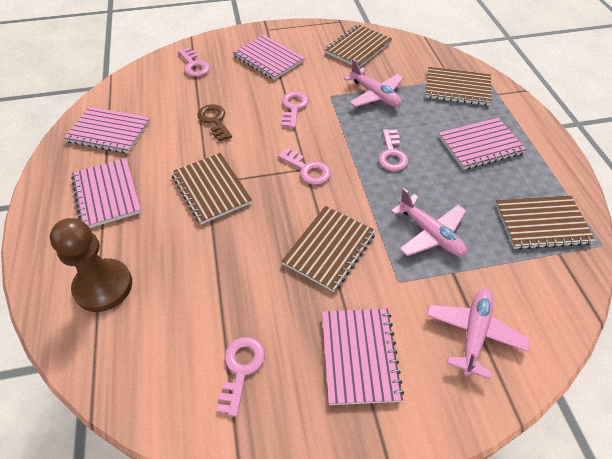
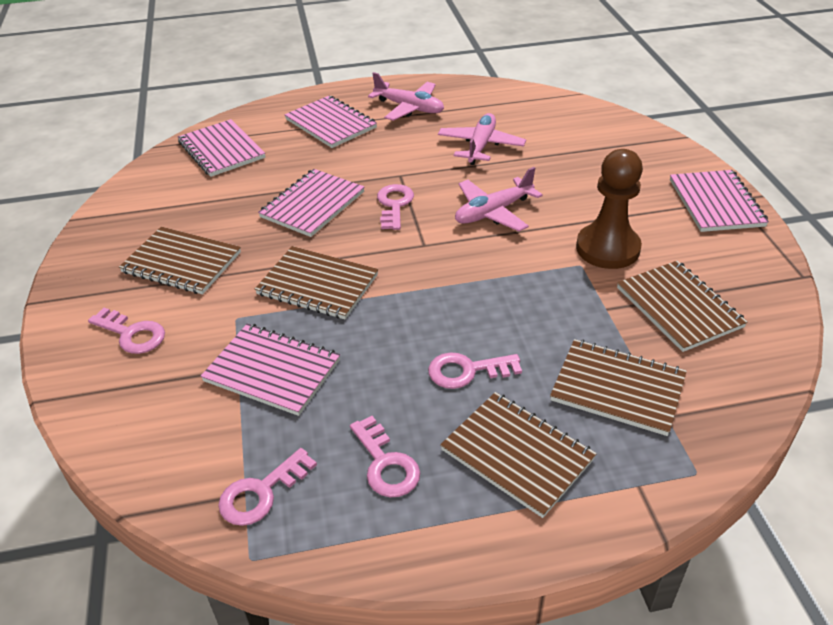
brown key: [197,104,232,141] = 1 -> none = 0

